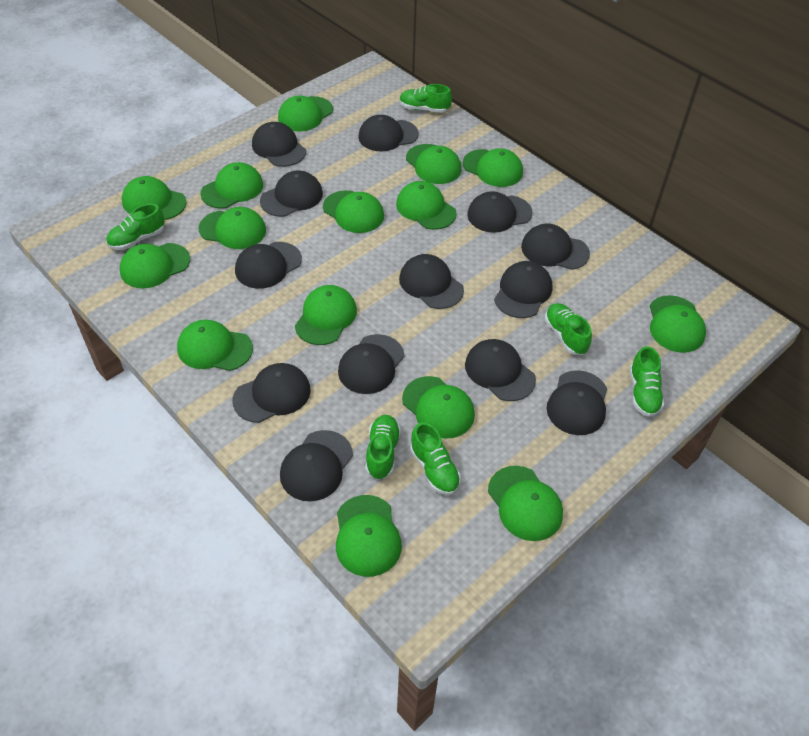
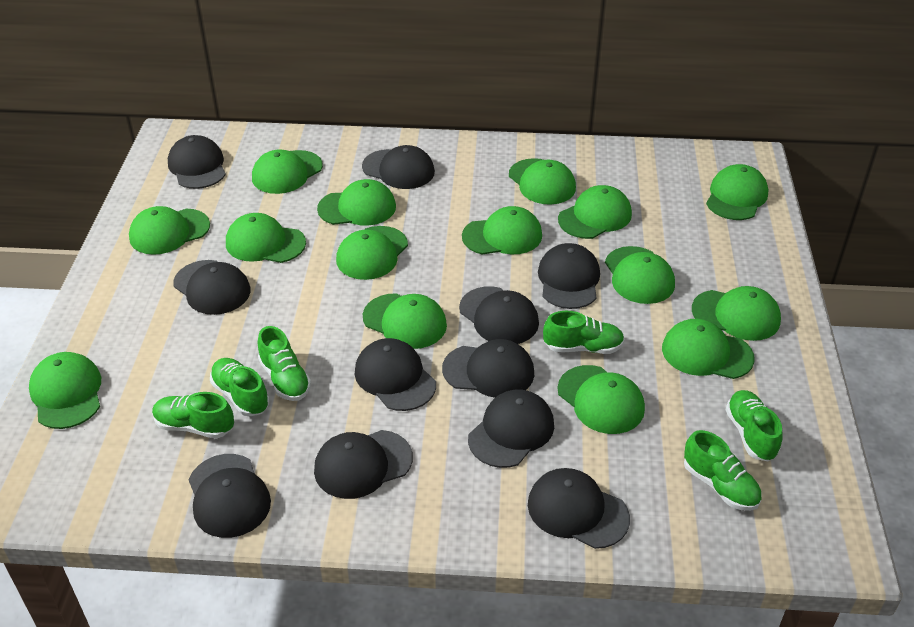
black cap: [233,363,311,423] [235,242,302,289] [252,122,306,167] [260,171,323,217] [280,430,353,501] [338,334,404,394] [358,115,419,152] [399,254,464,309] [465,339,536,401] [467,191,532,233] [494,261,553,318] [521,224,590,270] [547,370,607,435] = 13 -> [168,135,226,189] [173,260,250,315] [189,454,271,538] [314,430,413,499] [355,338,436,411] [362,145,435,189] [442,339,534,398] [459,286,539,344] [468,389,554,468] [528,468,630,549] [538,243,600,309] = 11

